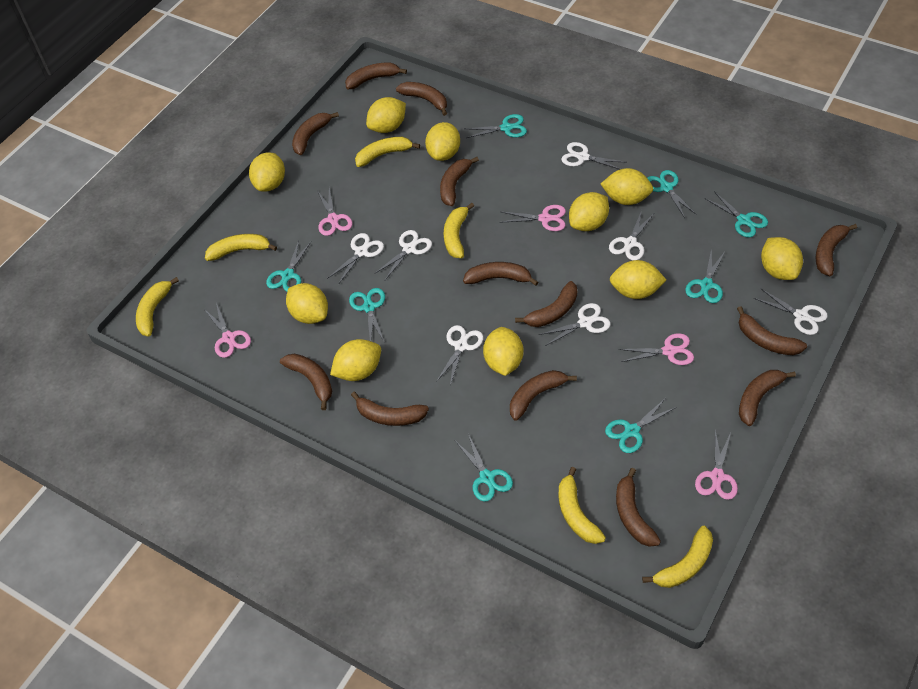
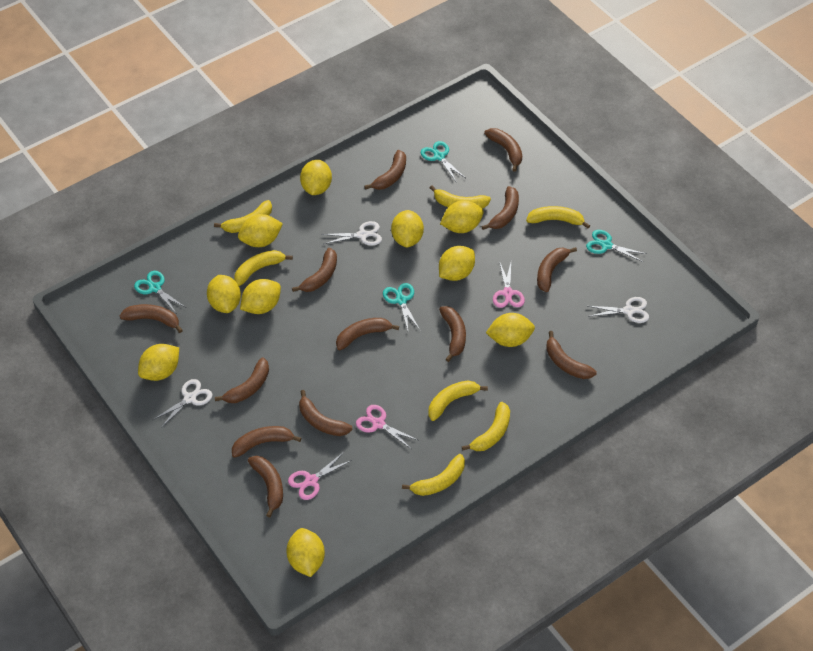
pink scissors: [204,303,251,358] [317,188,352,236] [500,205,566,231] [618,333,694,365] [695,430,738,500] = 5 -> [288,452,352,500] [356,405,418,449] [493,261,525,308] = 3
turquoise scissors: [266,241,311,292] [349,288,385,343] [455,436,513,502] [464,114,527,138] [605,399,676,453] [647,170,696,218] [685,248,725,303] [706,191,768,238] = 8 -> [134,271,186,313] [383,283,420,330] [421,141,465,181] [586,230,647,262] = 4
white scissors: [327,233,384,285] [374,230,432,280] [436,325,483,385] [539,303,611,346] [561,142,625,169] [609,210,653,261] [753,288,828,335] = 7 -> [153,379,213,428] [322,221,382,246] [588,297,649,323] = 3
yellow banana: [136,277,179,337] [205,234,277,261] [355,137,420,167] [444,203,474,258] [558,467,606,544] [642,526,713,588] = 6 -> [214,200,272,233] [234,250,293,286] [402,454,465,496] [428,380,488,421] [430,185,491,209] [462,402,510,451] [526,206,590,229] = 7

